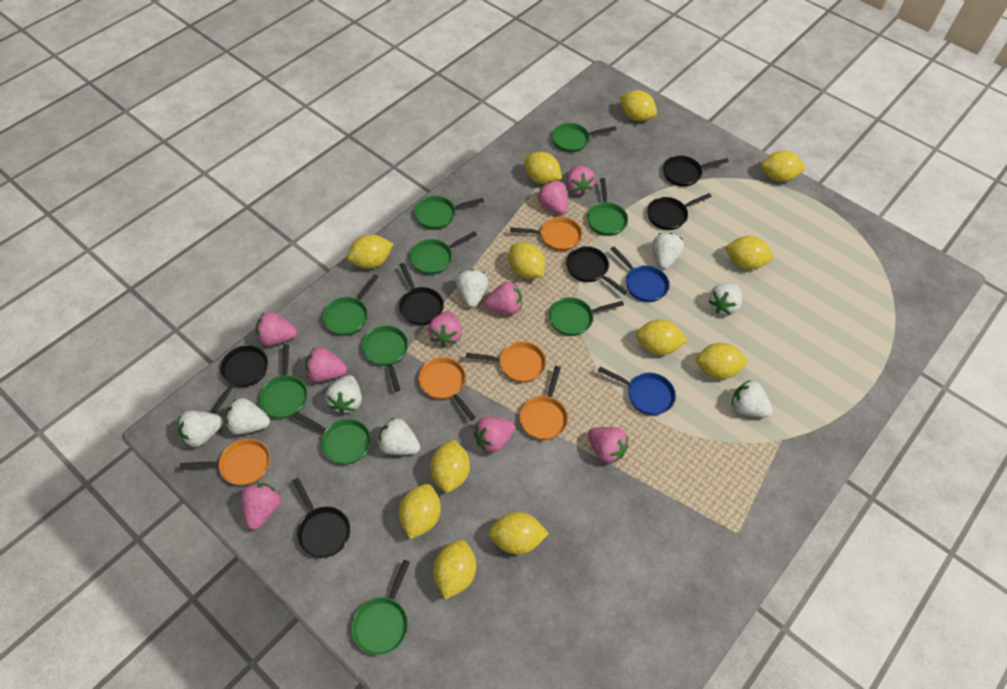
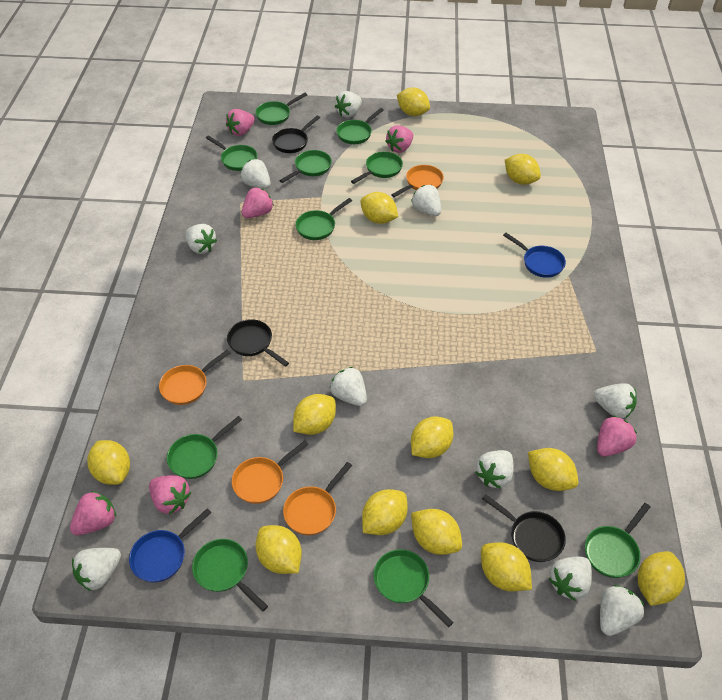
black pan: [211,345,268,413] [293,478,350,558] [399,263,444,325] [566,246,628,295] [647,193,712,230] [663,155,729,187] = 6 -> [227,319,289,367] [272,116,320,153] [482,494,566,562] = 3
orange pan: [180,438,270,486] [418,357,476,421] [466,341,546,383] [510,217,582,251] [519,366,568,440] = 5 -> [159,350,230,405] [232,441,309,504] [283,462,352,536] [391,165,444,197] = 4
pink strawberry: [241,483,281,530] [256,312,297,346] [305,347,347,382] [428,311,462,347] [474,417,515,453] [484,282,522,315] [537,180,568,215] [566,165,596,196] [588,427,629,464] = 9 -> [70,491,116,535] [149,475,191,514] [226,109,255,136] [242,187,274,218] [385,125,413,153] [597,416,637,456] = 6
white strawberry: [178,411,223,447] [226,398,270,434] [326,375,362,414] [378,418,420,455] [456,269,489,307] [652,233,684,269] [708,283,742,315] [731,380,773,417] = 8 -> [72,548,121,591] [185,224,217,254] [241,159,271,189] [330,367,367,406] [335,91,362,118] [411,185,441,216] [475,450,514,489] [548,557,592,601] [594,383,637,418] [600,585,644,636] = 10

